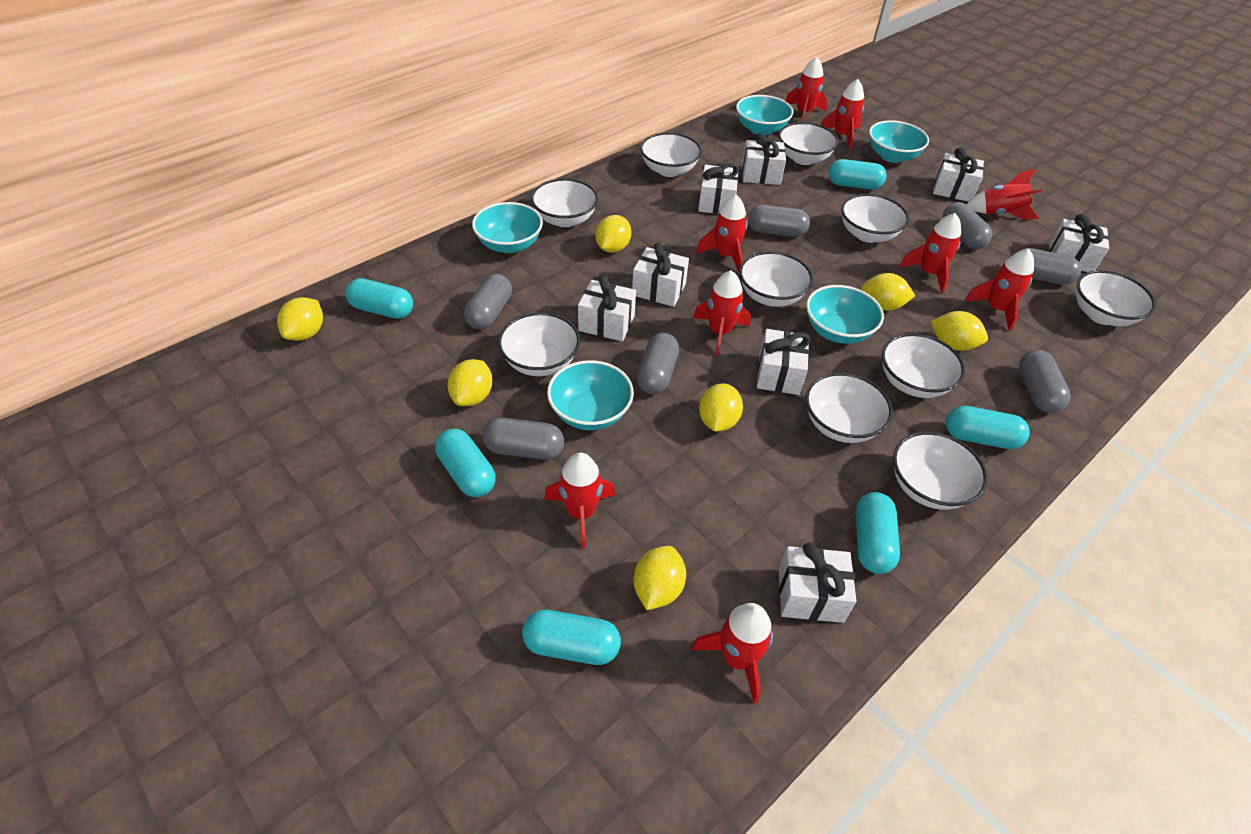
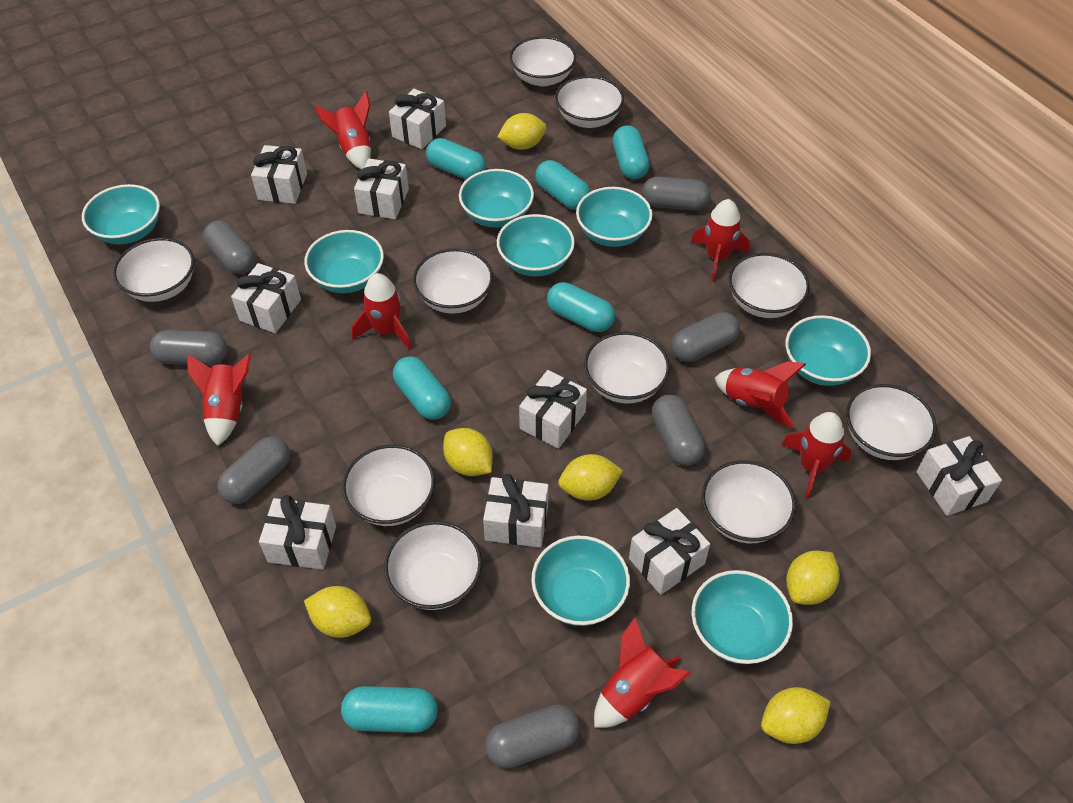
red rocket: [544,453,615,549] [691,603,773,704] [693,270,751,355] [696,195,748,272] [786,57,827,122] [821,79,864,149] [899,213,961,293] [964,249,1034,331] [966,168,1042,220] = 9 -> [187,353,251,446] [314,91,371,169] [352,273,412,350] [594,617,691,728] [691,199,750,282] [715,361,806,429] [781,412,851,499] = 7
turquoise bowl: [472,202,543,253] [547,360,634,430] [736,95,793,135] [806,285,884,344] [869,120,929,163] = 5 -> [82,184,160,244] [304,230,384,293] [459,169,534,228] [497,214,575,277] [531,536,630,626] [576,187,652,247] [692,570,793,664] [786,315,871,386] = 8
white gift: [578,275,636,342] [632,243,689,307] [698,163,739,214] [742,133,786,185] [757,329,810,395] [779,542,856,623] [933,148,984,202] [1049,214,1109,272] = 8 -> [231,263,301,333] [251,145,307,204] [259,495,336,570] [354,158,409,219] [389,89,446,149] [483,474,549,548] [519,370,587,449] [629,508,710,595] [917,436,1002,516] = 9
yellow lemon: [277,297,323,341] [447,359,492,406] [595,215,631,253] [634,546,686,610] [699,383,743,431] [861,273,915,311] [931,311,988,351] = 7 -> [304,586,371,638] [443,428,493,476] [497,113,547,150] [558,454,623,501] [761,687,831,744] [786,551,840,605] = 6

